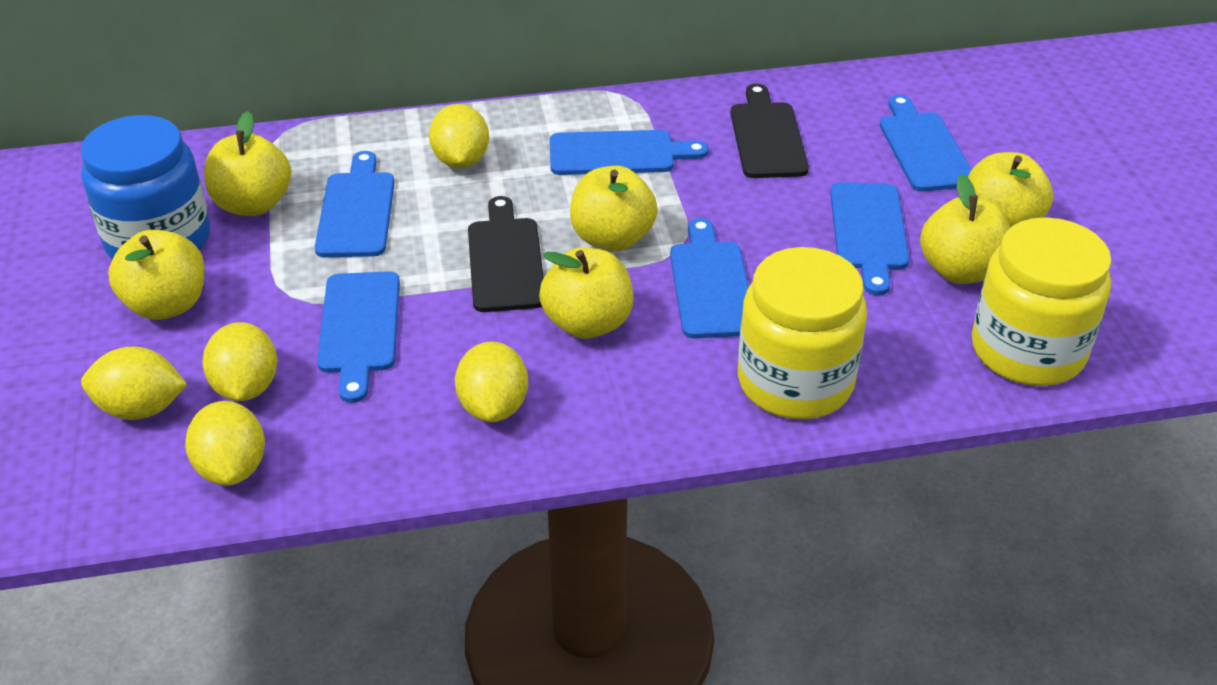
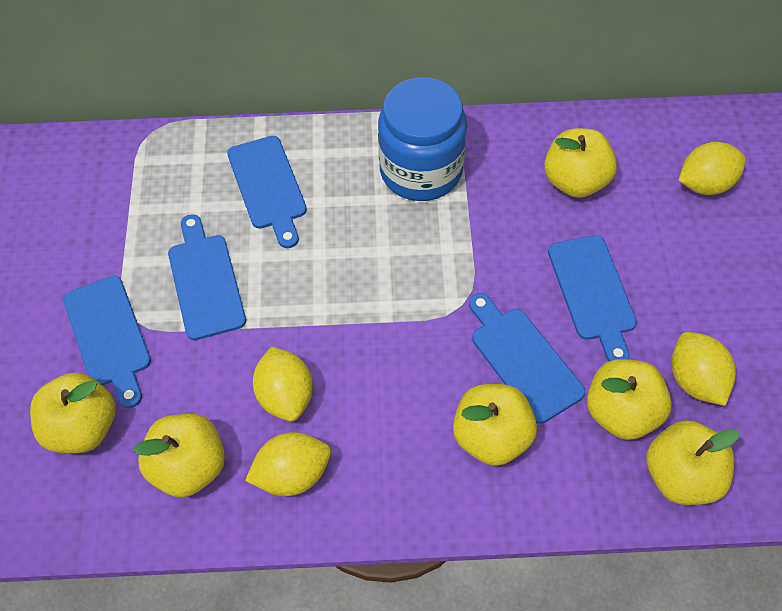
black cutting board: [468,196,544,312] [731,84,809,178] = 2 -> none = 0
blue cutting board: [315,151,395,257] [317,271,400,403] [550,130,709,175] [670,218,749,338] [830,182,909,295] [880,95,972,192] = 6 -> [63,276,151,408] [168,214,246,340] [227,136,307,248] [469,293,586,424] [548,235,637,361] = 5
yellow jar: [738,247,867,419] [972,217,1111,386] = 2 -> none = 0
yellow lemon: [81,346,188,420] [185,401,265,486] [202,322,277,401] [429,104,489,168] [455,341,528,422] = 5 -> [245,432,331,496] [253,346,313,421] [672,332,736,406] [678,142,746,195] = 4

